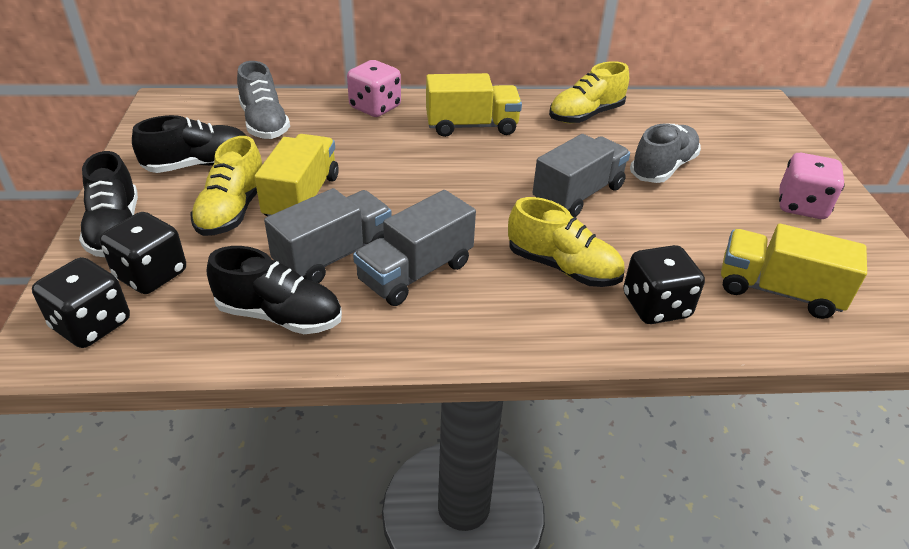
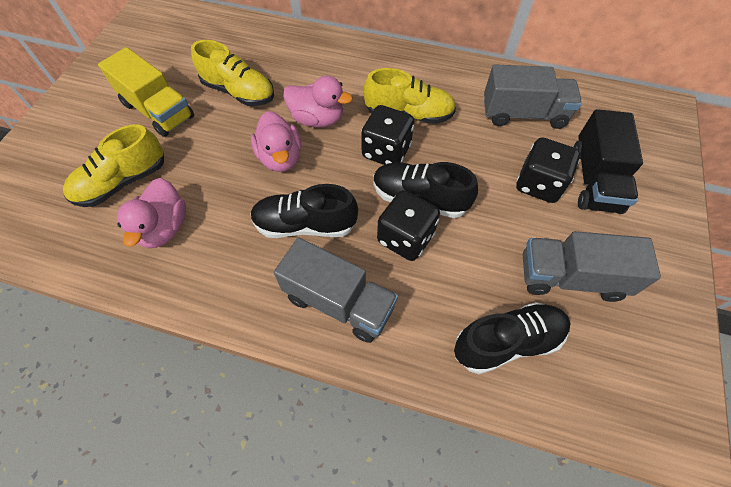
black truck: none = 0 -> [574,109,643,214] = 1
grey shoe: [237,61,290,139] [630,123,701,183] = 2 -> none = 0
pink dice: [347,60,401,117] [779,153,845,219] = 2 -> none = 0
pink duck: none = 0 -> [117,178,186,248] [251,111,301,172] [283,76,353,127] = 3
yellow truck: [254,134,339,216] [426,73,522,137] [721,224,867,319] = 3 -> [98,47,194,137] = 1

